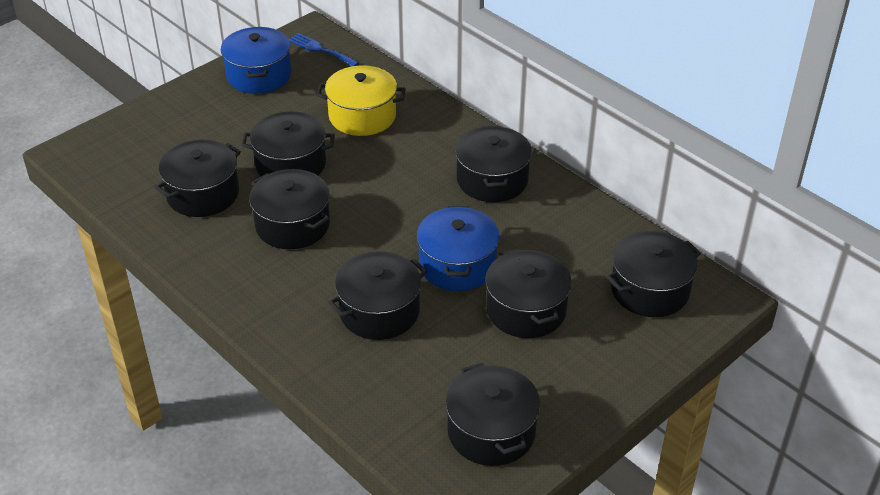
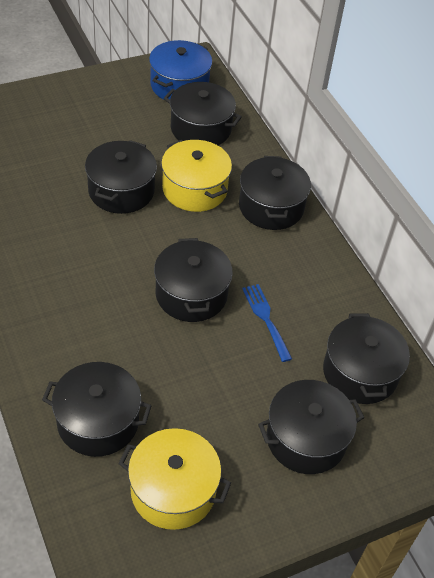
black pot: [155,140,241,217] [241,111,335,176] [249,169,330,249] [328,251,427,340] [445,363,541,466] [455,126,532,202] [485,248,572,338] [606,231,701,317] = 8 -> [42,362,151,457] [85,140,157,214] [154,238,233,322] [164,82,242,145] [239,156,311,230] [258,380,365,474] [323,313,410,404] = 7
blue pot: [221,27,291,94] [416,206,500,291] = 2 -> [149,40,212,100] = 1
yellow pot: [317,66,406,136] = 1 -> [118,428,231,530] [161,140,232,212] = 2

